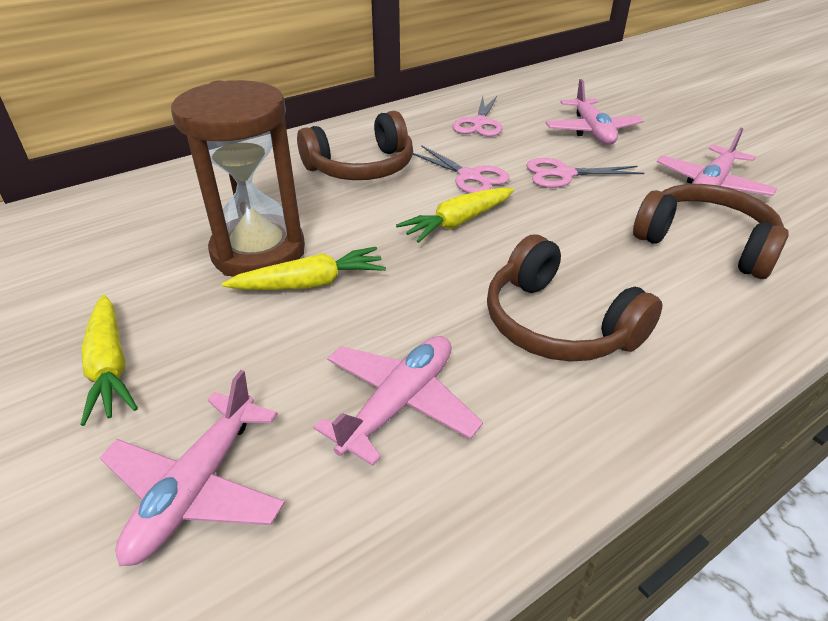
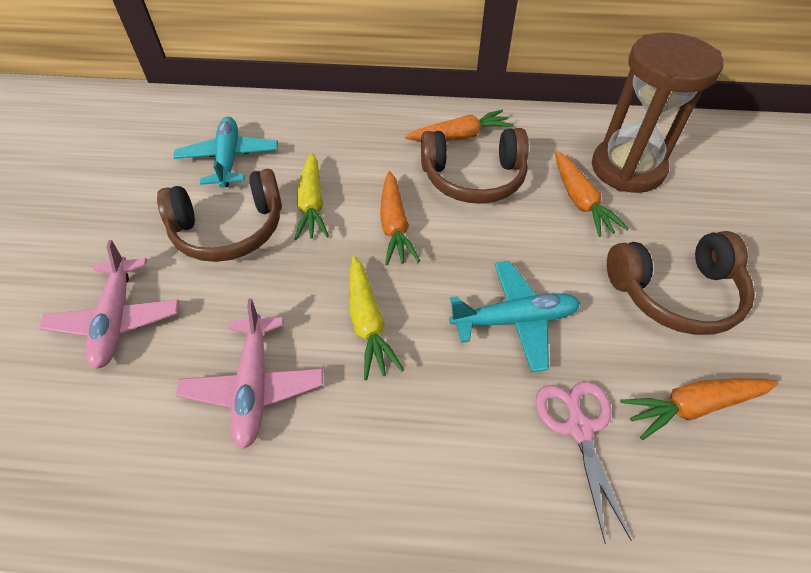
orange carrot: none = 0 -> [380,171,420,265] [405,110,513,141] [555,151,629,237] [620,378,778,440] = 4
pink plane: [100,370,285,566] [313,336,483,466] [546,79,644,145] [657,128,778,196] = 4 -> [39,240,179,369] [176,298,323,449] = 2
pink scissors: [413,145,510,193] [453,96,502,137] [526,158,644,188] = 3 -> [536,381,632,544] = 1
turquoise plane: none = 0 -> [173,117,278,188] [449,261,580,372] = 2
yellow carrot: [80,295,138,426] [222,247,386,290] [396,188,514,243] = 3 -> [295,152,329,240] [349,256,404,380] = 2

